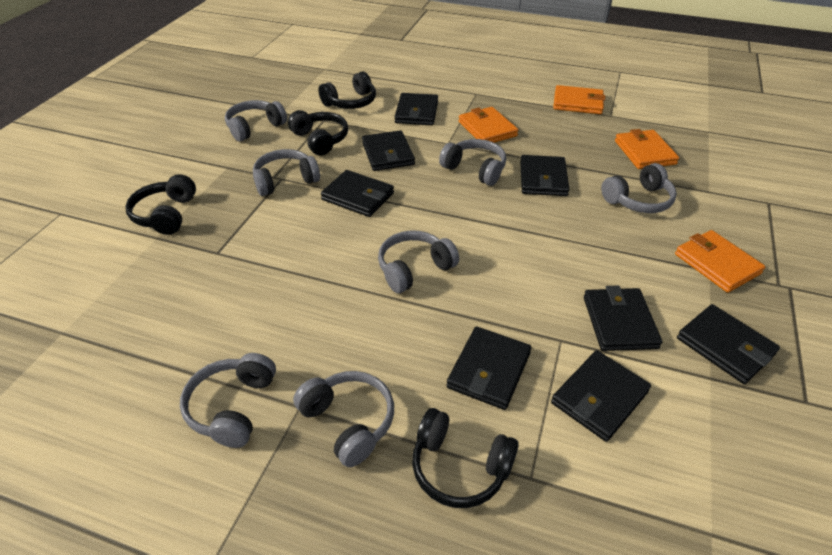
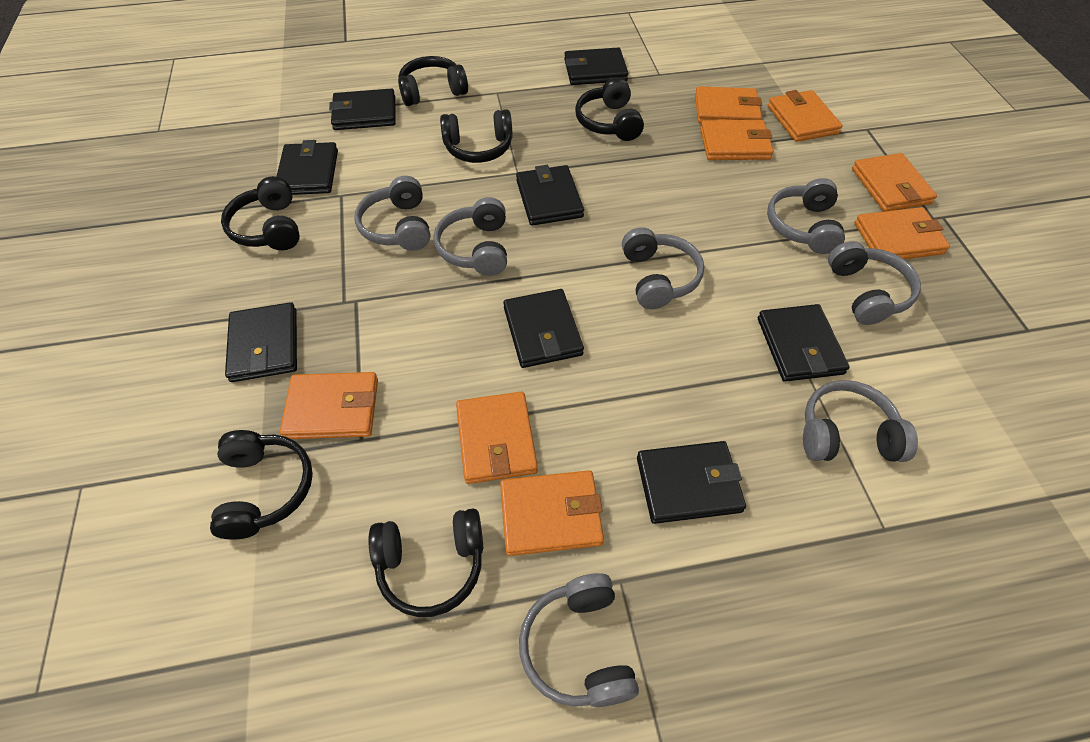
black headphones: [125,174,196,235] [288,110,348,156] [318,72,376,109] [412,408,519,508] = 4 -> [210,430,313,540] [221,176,300,250] [368,508,483,617] [398,56,468,106] [440,109,513,163] [575,77,644,141] = 6
orange wallet: [459,107,518,143] [553,85,606,114] [615,129,679,169] [675,230,765,293] = 4 -> [280,372,378,439] [456,392,538,484] [500,470,604,556] [695,86,762,123] [700,120,774,160] [768,90,843,142] [852,153,937,212] [855,207,950,262] = 8

